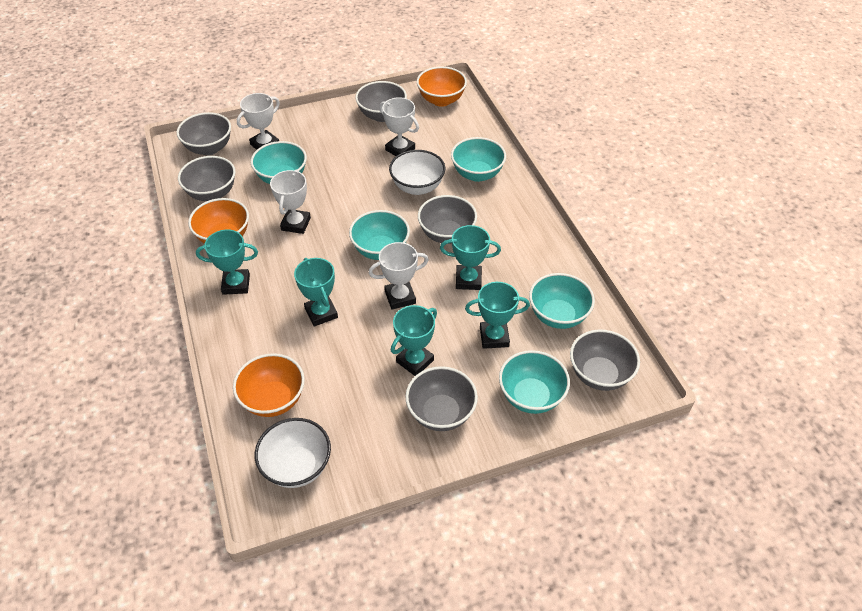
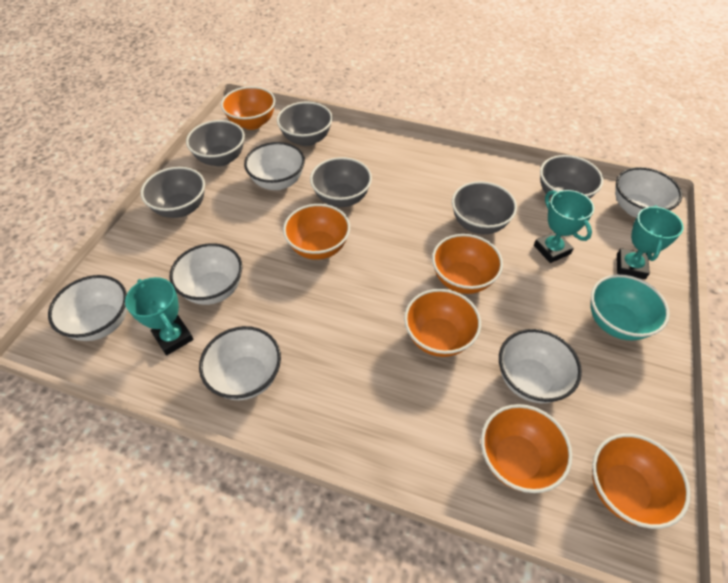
orange bowl: [188,198,249,244] [233,353,305,417] [417,66,467,107] = 3 -> [221,86,275,130] [283,204,350,260] [404,289,481,357] [432,234,503,294] [481,404,572,493] [592,433,691,529] = 6
turquoise bowl: [251,141,307,184] [349,210,410,260] [451,137,506,182] [499,350,570,414] [529,273,595,329] = 5 -> [591,274,670,340] = 1
turquoise trophy: [196,229,258,295] [294,258,338,327] [391,305,437,376] [440,225,501,290] [465,282,530,349] = 5 -> [125,277,194,355] [534,190,594,263] [617,205,683,279] = 3
white bowl: [255,418,331,488] [389,150,445,195] = 2 -> [48,275,127,341] [170,243,242,305] [199,326,281,400] [244,142,305,190] [499,329,582,403] [615,167,682,217] = 6
white trophy: [237,93,280,150] [270,170,311,234] [369,242,429,309] [380,97,419,156] = 4 -> none = 0

